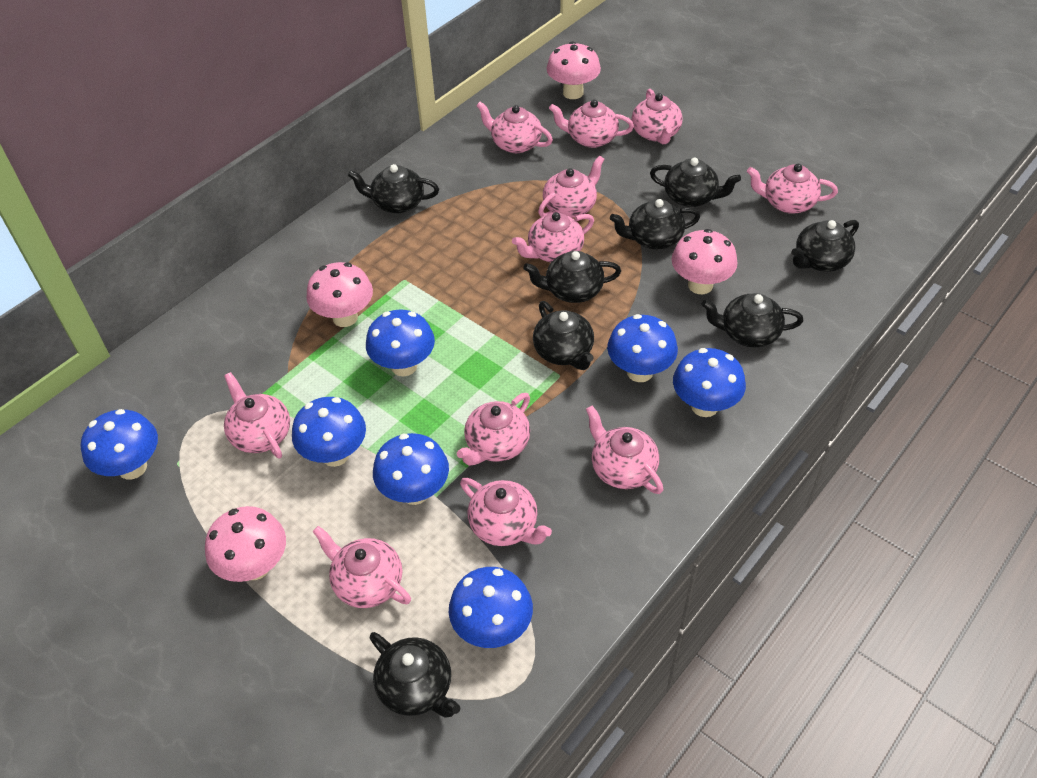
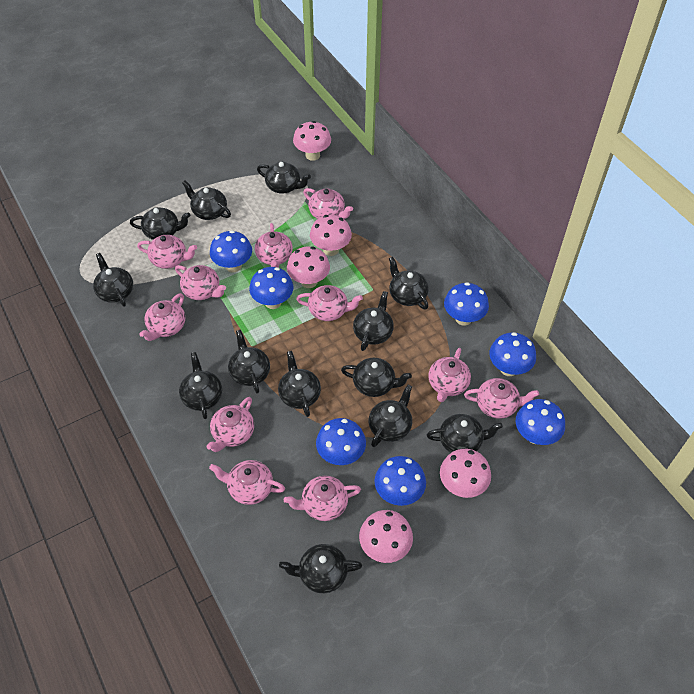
black teapot: [348,164,439,213] [370,632,460,718] [523,251,621,303] [533,301,594,370] [610,199,700,250] [650,158,741,207] [702,293,804,348] [791,220,859,272] = 8 -> [93,253,133,307] [130,207,190,240] [179,352,222,419] [182,180,231,220] [228,330,270,394] [257,162,311,194] [278,351,321,417] [279,544,362,593] [341,358,412,397] [353,291,394,351] [369,385,412,447] [389,257,429,310] [427,414,503,453] = 13
pink mushroom: [205,506,286,582] [306,262,373,327] [546,41,601,99] [671,229,738,294] = 4 -> [287,246,330,288] [293,121,331,161] [310,215,352,256] [359,510,413,563] [440,449,491,498] = 5

